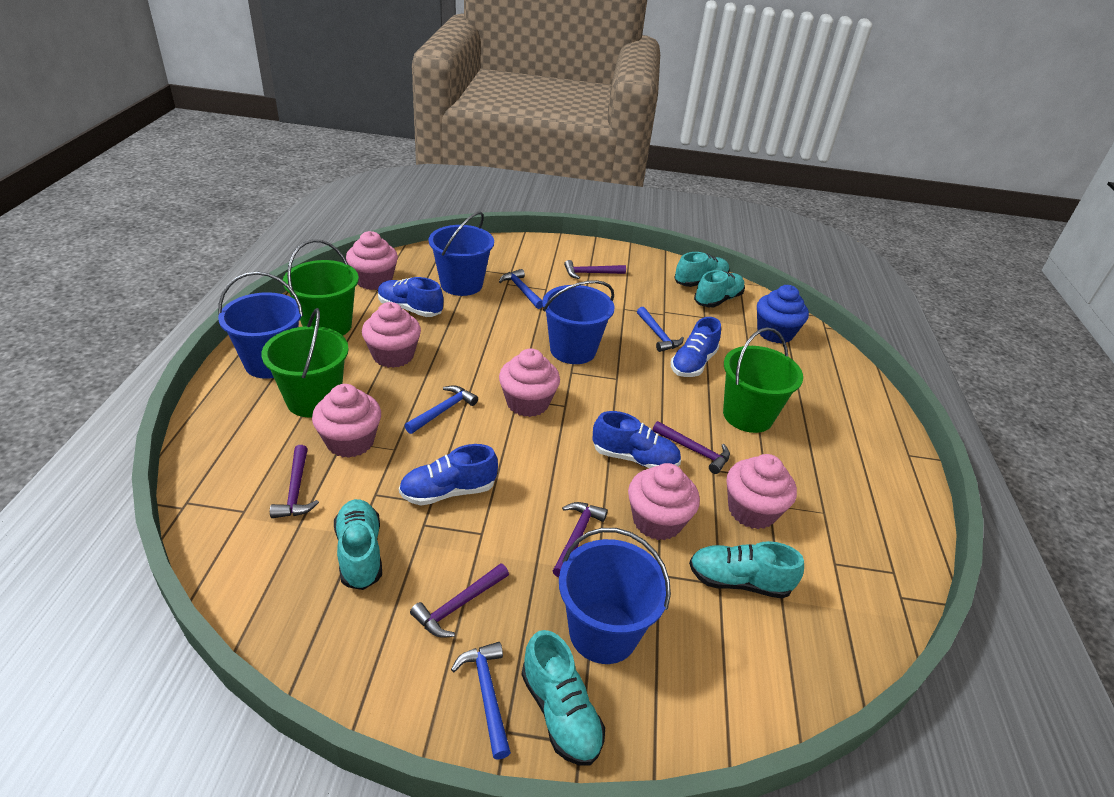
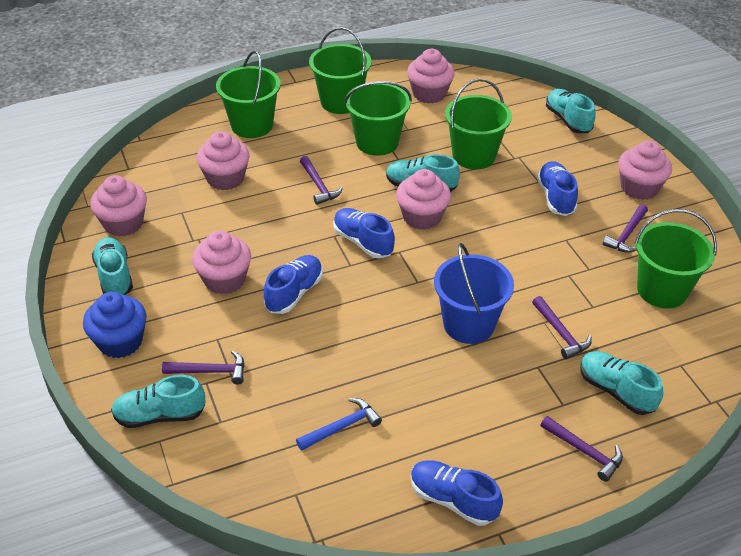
blue bucket: [218,272,303,379] [429,212,494,296] [542,280,615,364] [559,528,671,664] = 4 -> [434,243,514,344] = 1
blue hammer: [404,386,478,434] [451,642,511,760] [499,269,543,309] [637,307,684,352] = 4 -> [296,398,382,451] = 1
green bucket: [262,308,349,417] [283,239,359,336] [723,327,803,433] = 3 -> [216,50,281,138] [309,27,372,114] [344,81,412,156] [445,78,512,170] [635,209,717,309] = 5

